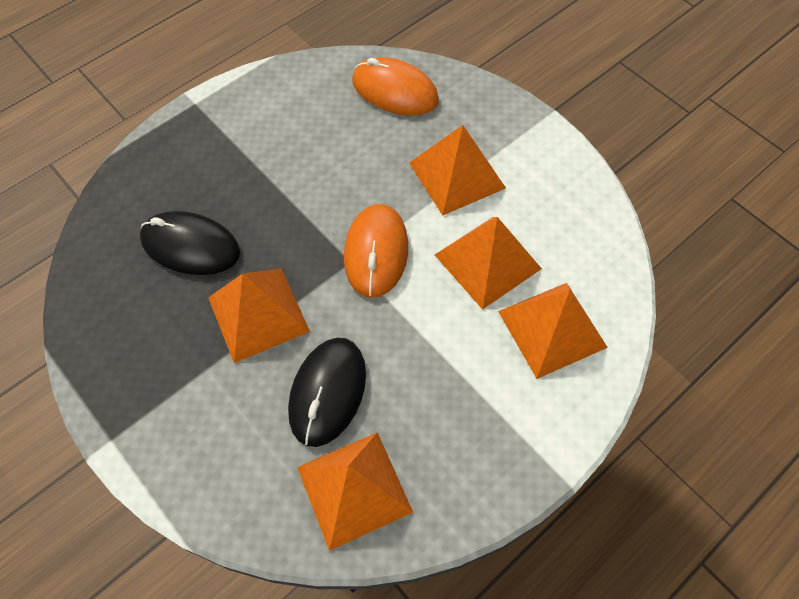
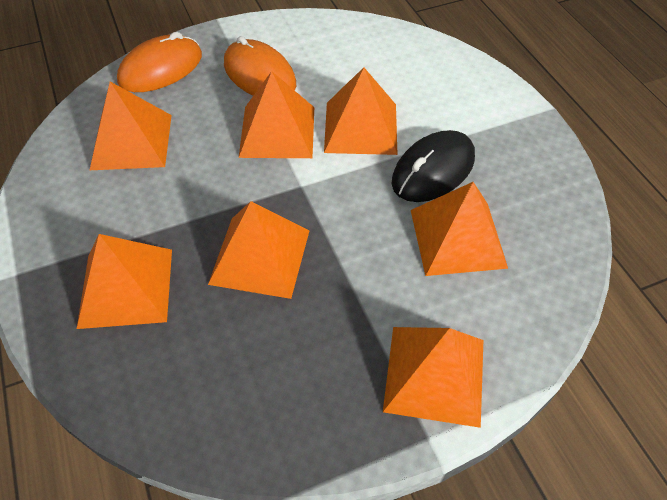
black mouse: [140,211,240,275] [288,338,366,447] = 2 -> [392,130,475,202] = 1
orange pyramid: [208,269,310,363] [297,432,413,551] [409,125,506,215] [435,217,542,310] [498,283,608,379] = 5 -> [77,234,172,329] [90,82,172,170] [208,201,309,299] [239,71,314,158] [324,67,398,155] [383,327,483,428] [411,182,508,276] = 7

